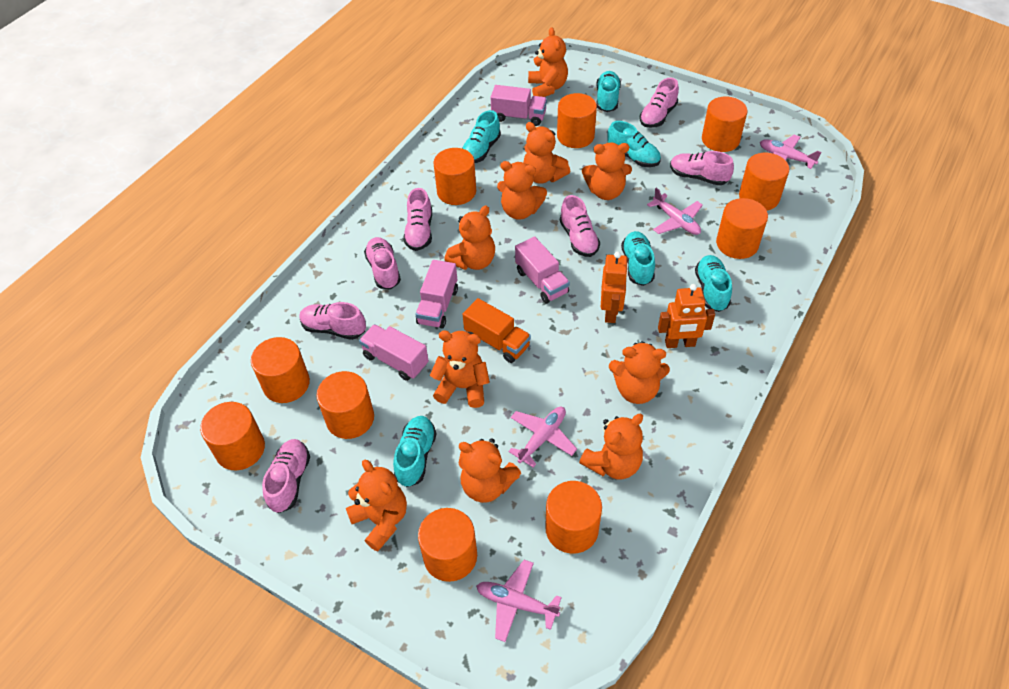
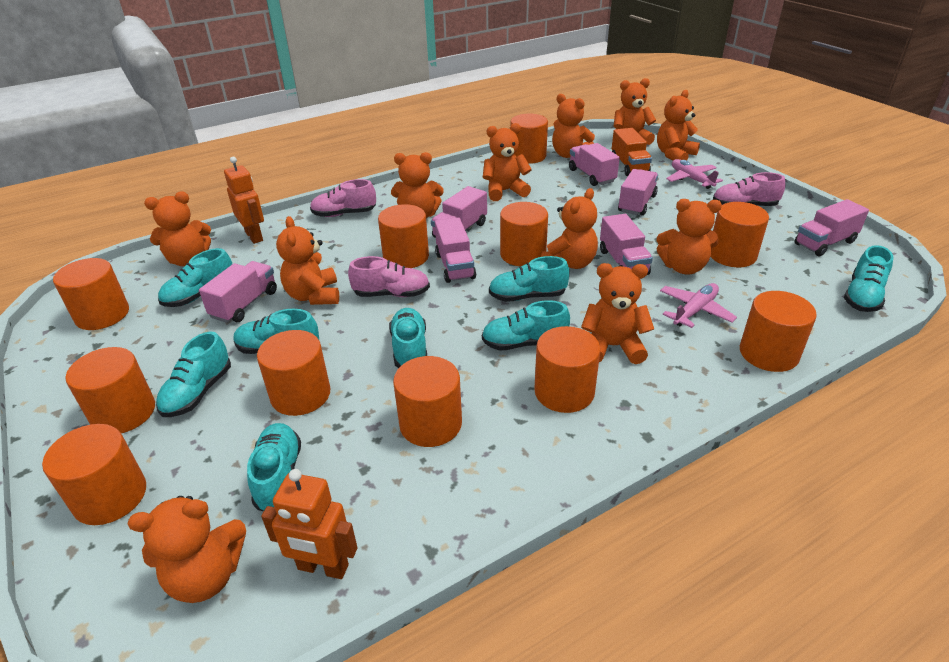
orange cylinder: [200,402,265,470] [251,337,310,403] [316,371,374,439] [418,508,477,582] [434,148,476,205] [545,481,602,554] [557,93,597,148] [702,96,748,152] [716,198,768,259] [739,153,789,211] = 10 -> [42,424,146,525] [53,258,129,330] [66,347,155,433] [257,330,330,416] [378,204,429,268] [393,356,462,447] [500,202,548,266] [510,114,548,164] [534,326,600,413] [711,202,769,267] [740,291,817,372] = 11
orange teddy bear: [346,460,407,551] [430,331,490,408] [444,206,495,270] [458,438,521,503] [497,161,547,220] [523,122,570,184] [528,27,568,97] [579,414,643,479] [582,142,632,200] [609,341,670,404] = 10 -> [127,496,246,603] [144,192,211,266] [276,216,339,305] [391,152,444,218] [483,123,532,201] [541,188,598,269] [552,94,595,158] [581,263,654,364] [614,78,656,145] [657,90,700,160] [657,199,722,274] = 11
pink plane: [476,560,562,642] [508,407,577,468] [647,188,703,235] [760,135,822,169] = 4 -> [660,283,737,328] [666,159,723,189] = 2
pink shoe: [262,439,310,513] [299,302,366,340] [364,237,401,289] [403,188,432,251] [560,195,600,257] [640,78,679,128] [670,151,734,186] = 7 -> [310,179,376,217] [348,256,430,297] [713,172,785,206] = 3
pink truck: [359,324,429,381] [415,260,458,329] [490,85,547,126] [515,236,570,303] = 4 -> [199,261,277,323] [431,186,487,238] [435,218,476,283] [569,143,620,186] [600,214,653,275] [618,169,658,216] [794,199,869,256] = 7
turquoise shoe: [393,416,436,487] [462,110,501,163] [596,71,621,112] [607,121,661,167] [621,231,655,286] [695,255,732,312] = 6 -> [156,332,231,417] [158,248,232,307] [234,309,319,354] [247,423,301,511] [389,308,427,368] [482,300,570,351] [489,256,569,302] [844,245,893,312] = 8

